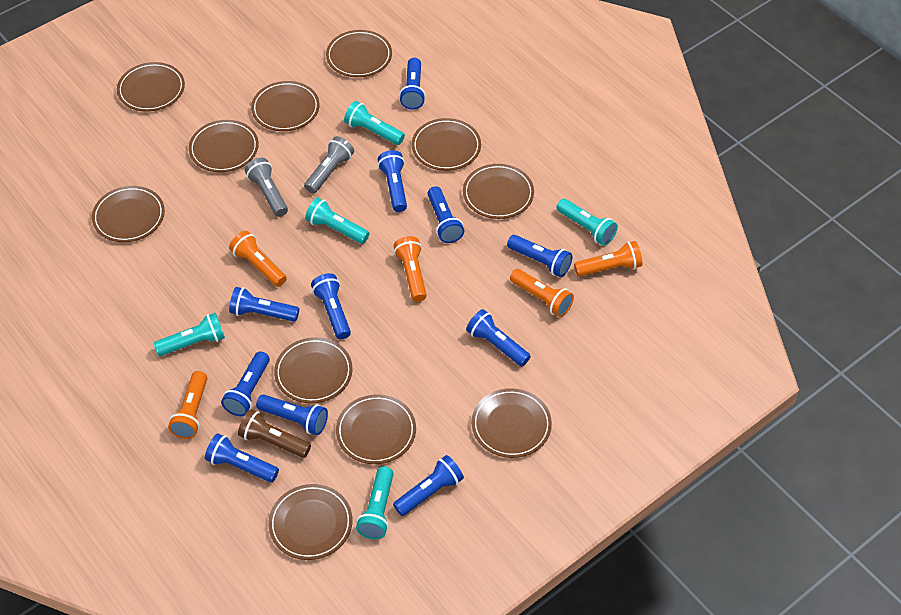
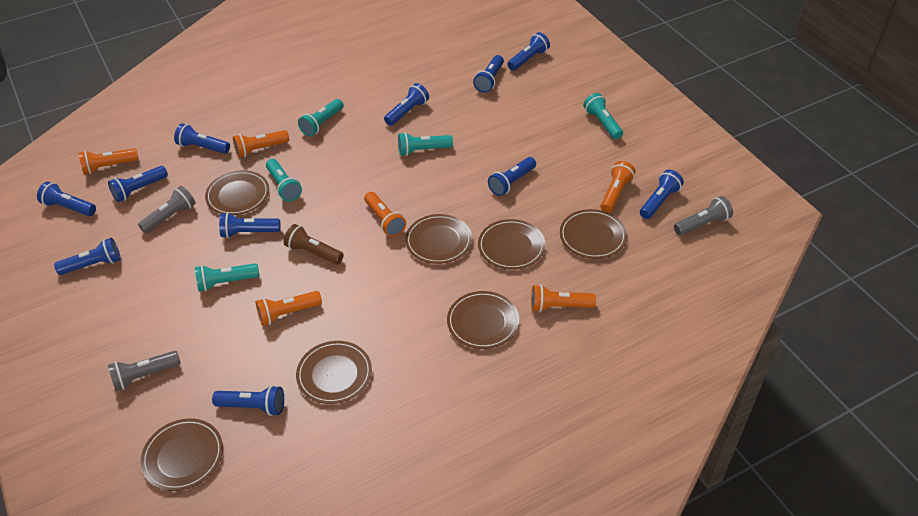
brown plate: [92,186,165,242] [117,62,185,112] [189,120,259,172] [251,81,320,131] [268,484,353,560] [274,337,353,404] [326,30,392,77] [336,394,416,464] [412,118,481,171] [463,164,534,219] [472,388,552,458] = 11 -> [141,418,223,491] [205,170,269,215] [296,341,372,404] [405,214,472,264] [447,291,519,349] [478,219,546,270] [560,209,627,259] = 7
grey flashlight: [245,158,288,217] [304,136,354,194] = 2 -> [108,351,181,391] [138,186,196,233] [674,196,733,235] = 3
orange flashlight: [168,371,207,439] [229,231,287,287] [394,236,427,302] [510,269,574,317] [574,241,642,277] = 5 -> [79,148,139,174] [233,130,289,158] [256,291,322,326] [364,192,406,237] [531,284,596,312] [601,161,636,213] = 6

